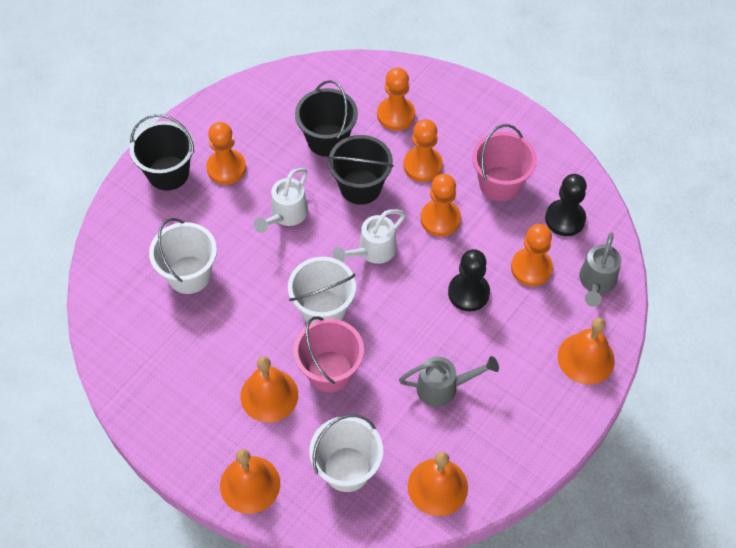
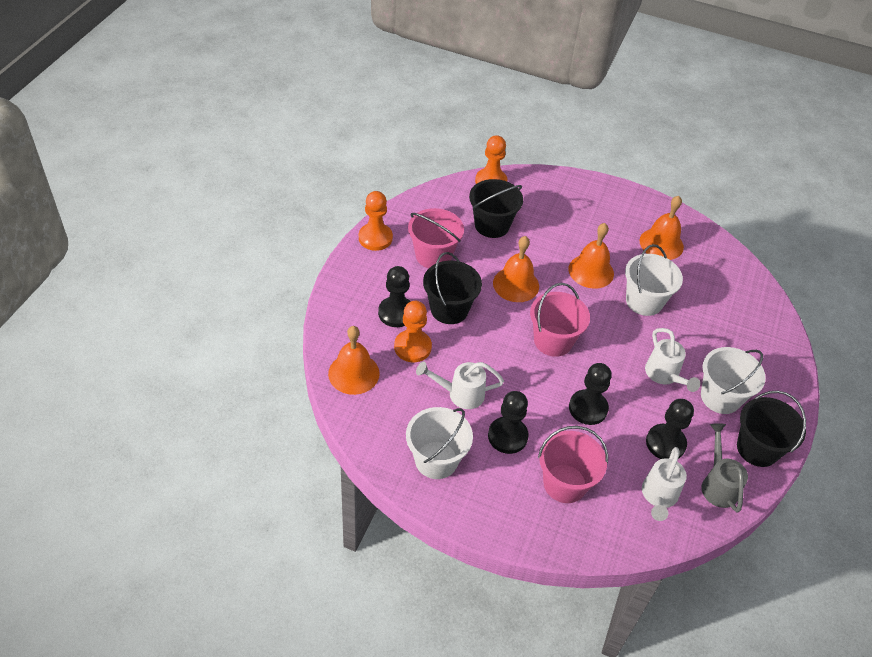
black pawn: [448,249,490,311] [545,174,587,236] = 2 -> [378,266,411,327] [488,391,529,454] [569,363,612,425] [646,399,694,459] = 4
grey watering can: [399,356,499,407] [579,232,621,307] = 2 -> [701,423,748,512] = 1
orange pawn: [206,122,246,185] [377,67,415,130] [403,119,443,182] [421,174,461,236] [511,224,553,286] = 5 -> [359,191,393,251] [394,301,432,362] [475,135,508,184] = 3
pink bucket: [293,316,364,392] [472,124,537,201] = 2 -> [408,208,464,268] [530,283,590,357] [538,426,608,503] = 3
white watering can: [254,168,308,233] [333,209,406,264] = 2 -> [416,362,504,409] [642,447,687,521] [645,328,700,392] = 3

